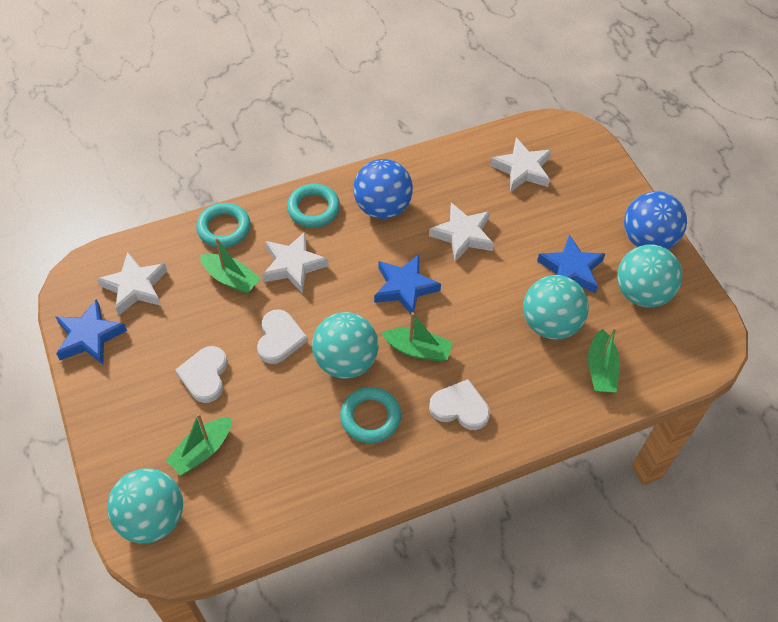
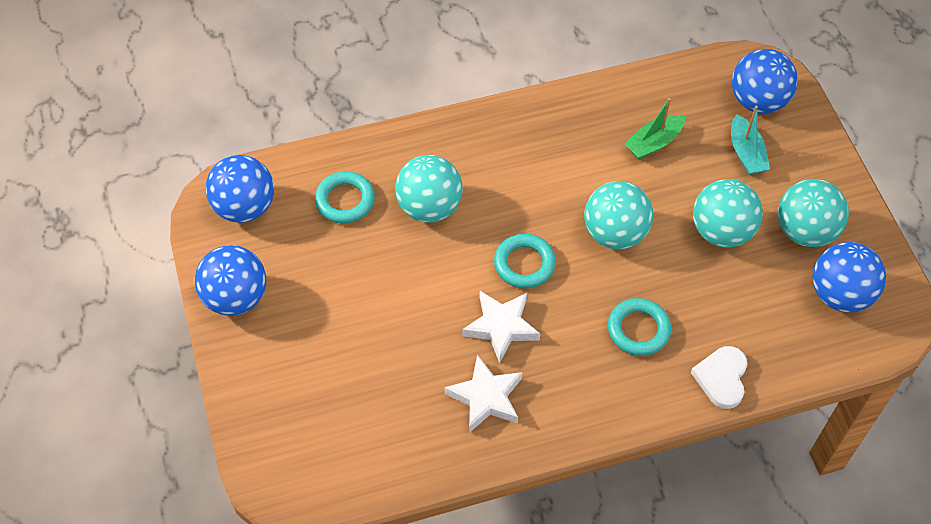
blue ball: [353,159,413,219] [624,191,687,249] = 2 -> [195,245,266,316] [205,155,274,223] [732,49,798,114] [812,242,886,313] = 4
blue star: [56,299,127,364] [374,254,441,314] [537,234,605,293] = 3 -> none = 0
green boat: [166,413,232,476] [200,237,261,294] [381,312,453,362] [588,327,620,392] = 4 -> [624,98,685,160] = 1
turquoise boat: none = 0 -> [731,106,770,175] = 1
white heart: [175,346,227,403] [257,309,308,364] [429,379,490,430] = 3 -> [691,346,747,409] = 1
white star: [97,252,167,316] [262,232,329,294] [429,203,494,262] [490,138,552,192] = 4 -> [444,355,522,433] [462,291,540,363] = 2

